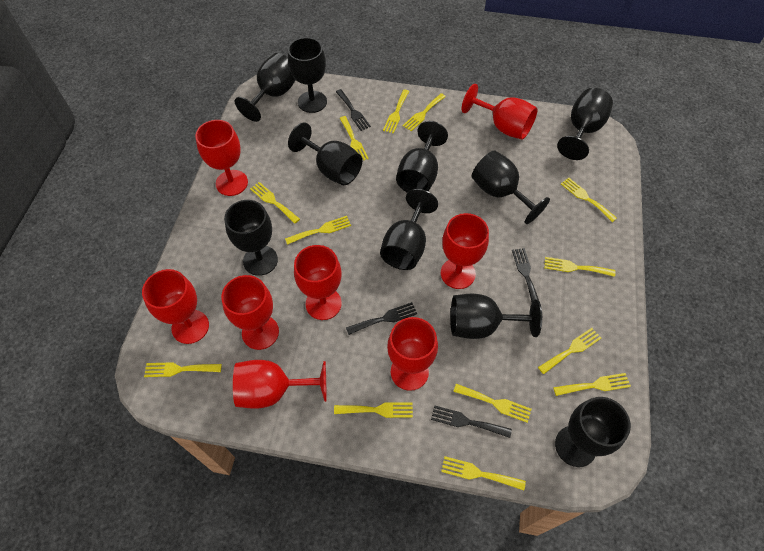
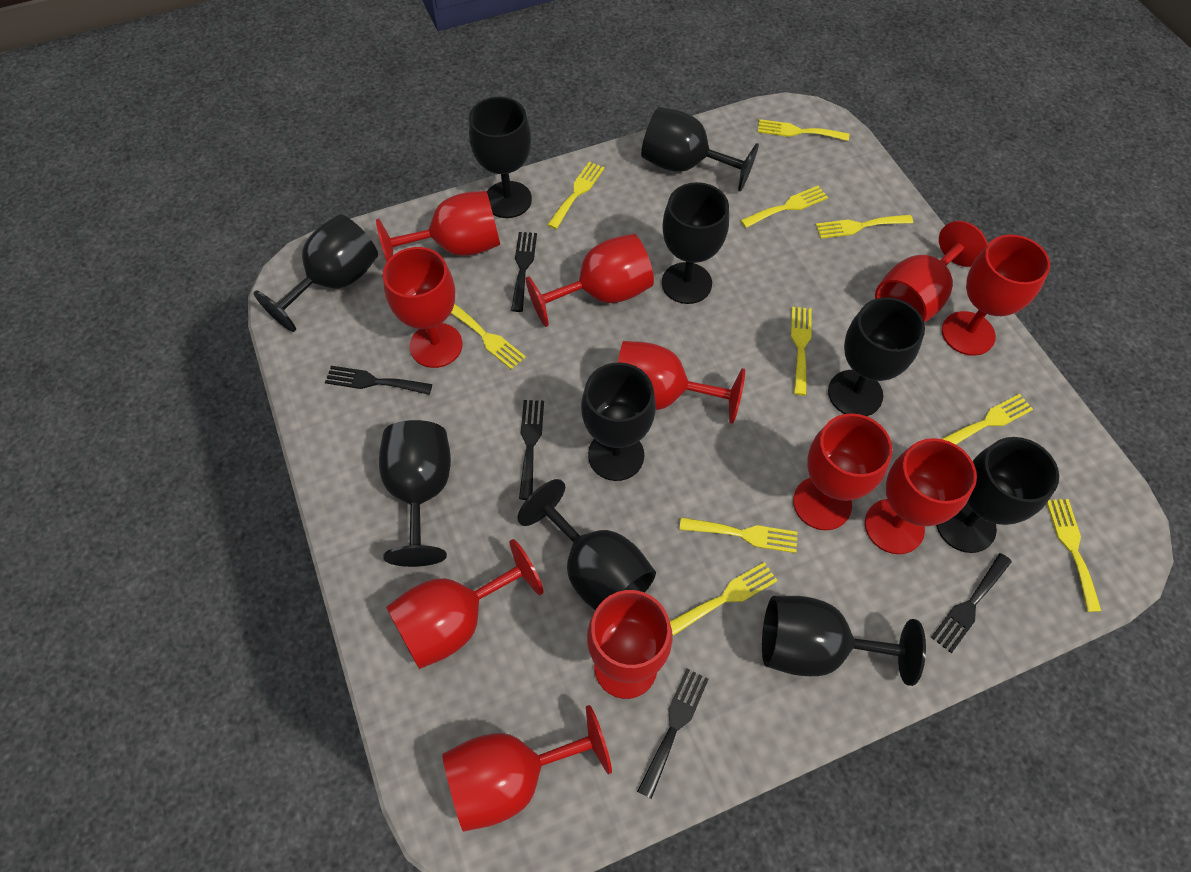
black fork: [336,89,371,131] [346,302,417,335] [431,405,512,438] [512,248,539,302] = 4 -> [325,366,432,395] [511,232,537,312] [519,400,544,500] [637,668,709,799] [931,553,1012,653] = 5
red goblet: [142,269,209,344] [195,120,248,196] [221,275,279,350] [233,360,326,409] [294,245,342,320] [387,317,438,391] [441,213,489,289] [462,84,538,139] = 8 -> [376,191,500,261] [383,247,463,368] [386,539,543,669] [442,705,612,832] [526,234,654,327] [587,590,672,699] [617,341,745,424] [793,413,892,530] [865,438,977,554] [875,221,988,323] [942,235,1050,356] = 11
yellow fork: [144,362,222,377] [250,182,300,224] [285,216,351,245] [334,402,413,418] [340,116,369,160] [383,89,409,133] [403,93,446,131] [441,456,526,490] [453,384,531,423] [538,328,601,374] [544,257,615,277] [553,373,631,396] [561,178,617,222] = 13 -> [451,303,526,370] [547,162,605,229] [670,562,777,636] [679,517,798,553] [740,186,828,228] [758,119,849,141] [791,307,812,395] [816,215,913,239] [942,394,1033,444] [1047,499,1101,612] = 10

